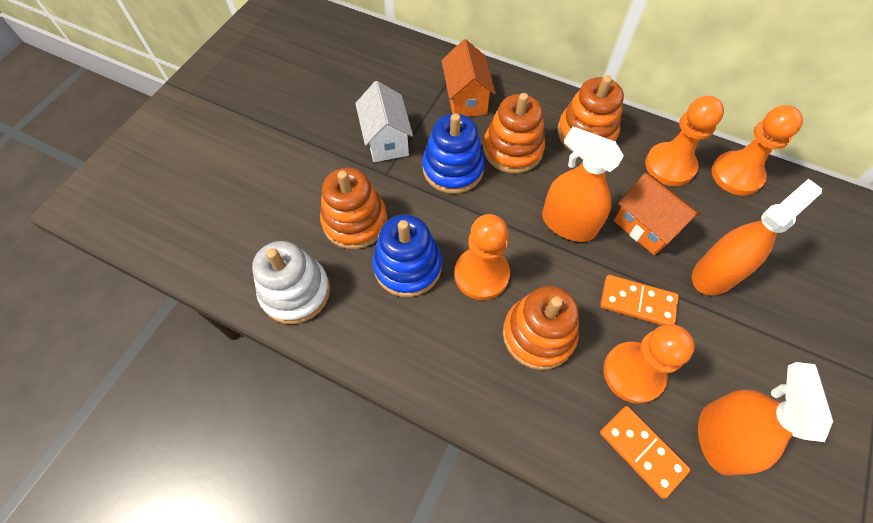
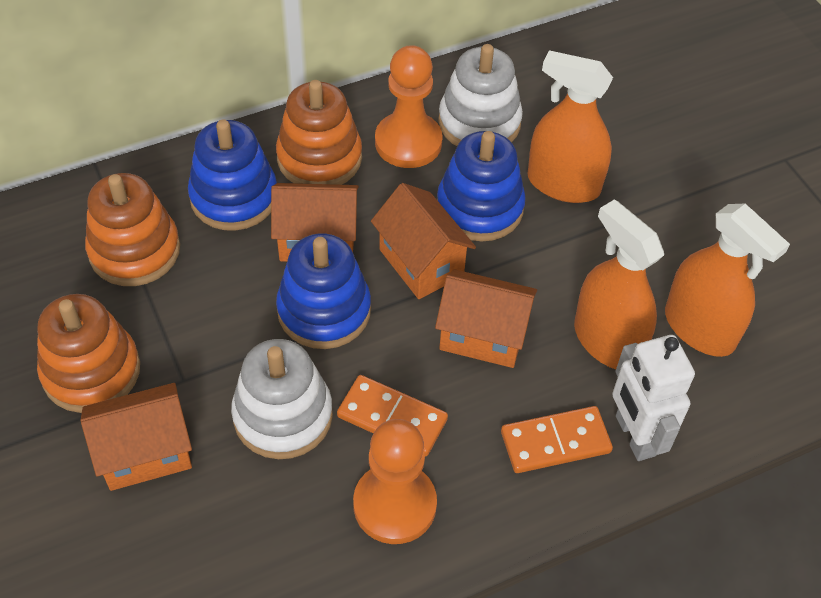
blue stacking toy: [373,215,442,297] [422,113,485,194] = 2 -> [188,119,277,231] [276,233,371,349] [437,131,526,241] = 3
orange house: [441,39,496,117] [614,173,700,255] = 2 -> [81,383,192,491] [271,183,359,262] [371,183,476,299] [435,269,537,368] = 4
orange pawn: [454,214,510,300] [603,324,695,404] [645,96,724,186] [712,105,803,196] = 4 -> [353,419,437,544] [375,45,442,168] = 2
orange stacking toy: [320,168,387,249] [483,93,545,174] [503,286,579,370] [557,75,624,152] = 4 -> [37,294,140,413] [85,173,180,286] [276,80,362,185] = 3
white house: [355,81,413,162] = 1 -> none = 0
white robot: none = 0 -> [612,335,695,461] = 1
white stacking toy: [252,241,330,324] = 1 -> [231,339,333,459] [438,44,523,146] = 2

